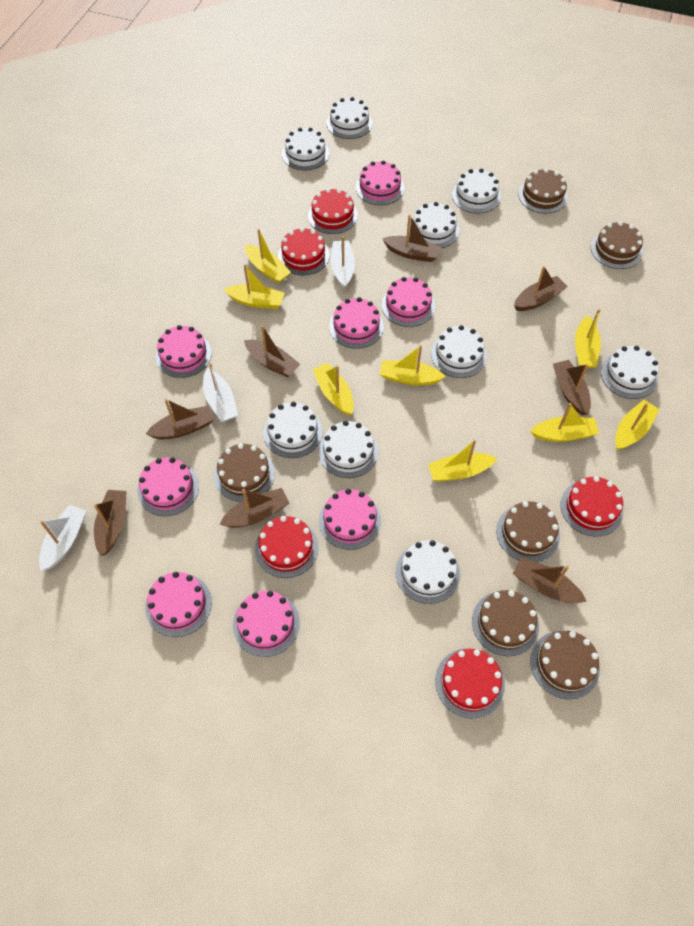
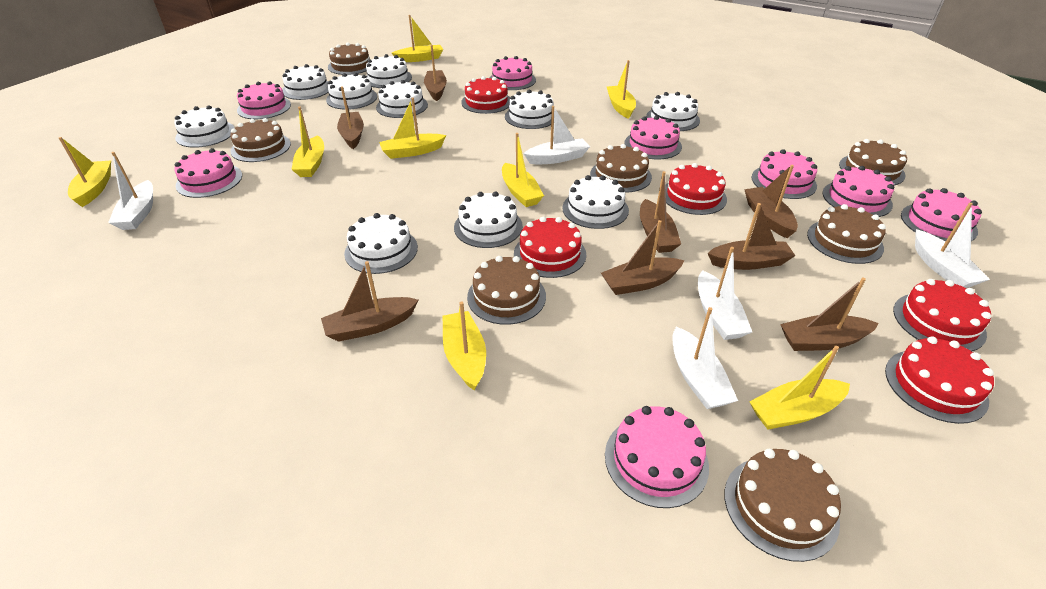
brown cake: [214,443,275,502] [472,590,539,656] [496,501,560,562] [518,168,568,214] [530,631,600,699] [591,221,643,269] = 6 -> [230,118,291,162] [328,43,371,75] [467,256,546,325] [590,144,652,193] [724,449,841,562] [807,204,886,264] [839,139,907,185] = 7
white boat: [39,505,86,571] [203,363,238,422] [331,236,355,289] = 3 -> [108,152,153,230] [524,106,590,164] [672,307,738,409] [698,247,752,340] [915,203,990,288] = 5
white cake: [264,402,322,458] [282,128,329,170] [319,421,378,478] [326,97,372,139] [395,540,460,604] [409,202,459,248] [431,325,487,378] [452,168,501,213] [600,346,659,399] = 9 -> [174,105,234,148] [282,64,328,100] [326,73,377,110] [344,213,418,274] [366,54,412,88] [376,80,428,118] [454,192,523,248] [505,89,555,129] [562,175,629,229] [646,92,700,131] = 10

